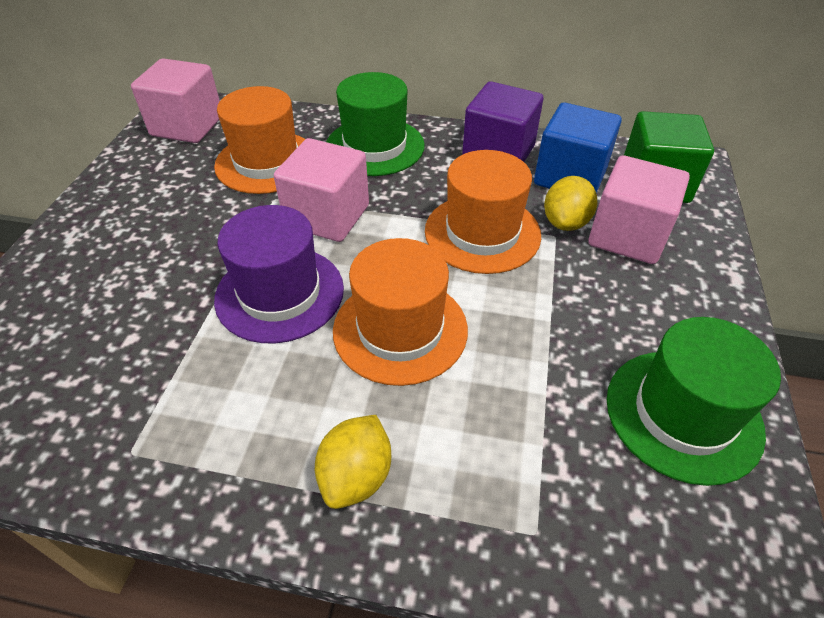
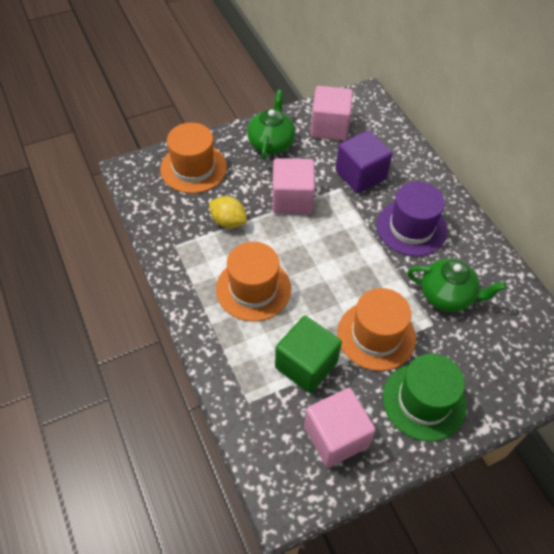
blue cube: [534,102,622,193] = 1 -> none = 0
green hat: [326,72,425,176] [607,317,781,486] = 2 -> [383,354,467,442] = 1
green teapot: none = 0 -> [247,90,296,160] [408,259,507,312] = 2
yellow lemon: [315,415,391,509] [544,176,598,231] = 2 -> [209,196,247,228] = 1

